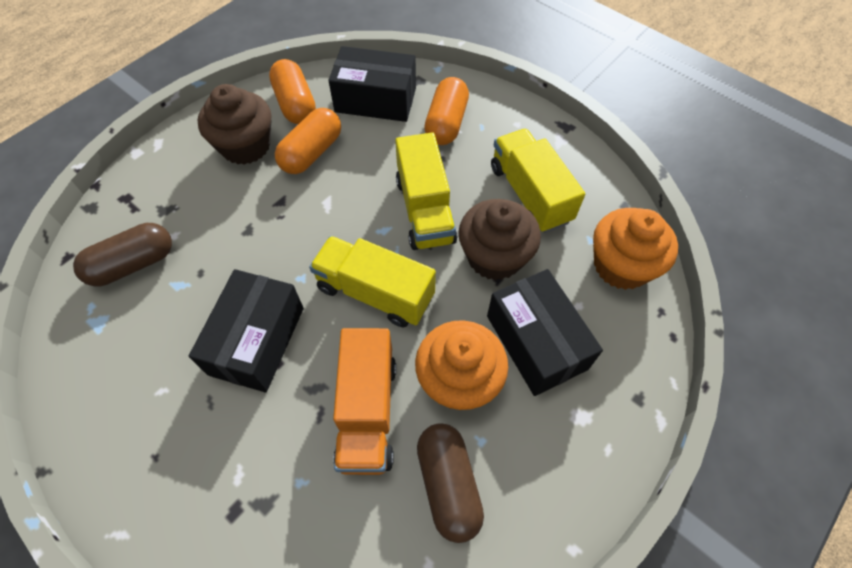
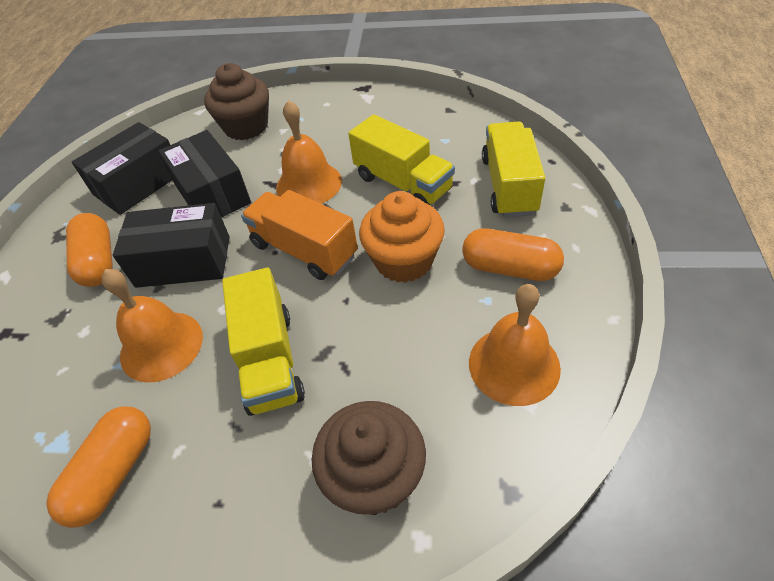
brown capsule: [73,223,172,286] [417,423,484,543] = 2 -> none = 0
orange bell: none = 0 -> [101,269,203,383] [276,100,342,204] [469,284,561,406] = 3
orange cupcake: [415,320,508,410] [593,208,678,290] = 2 -> [359,191,445,283] = 1

